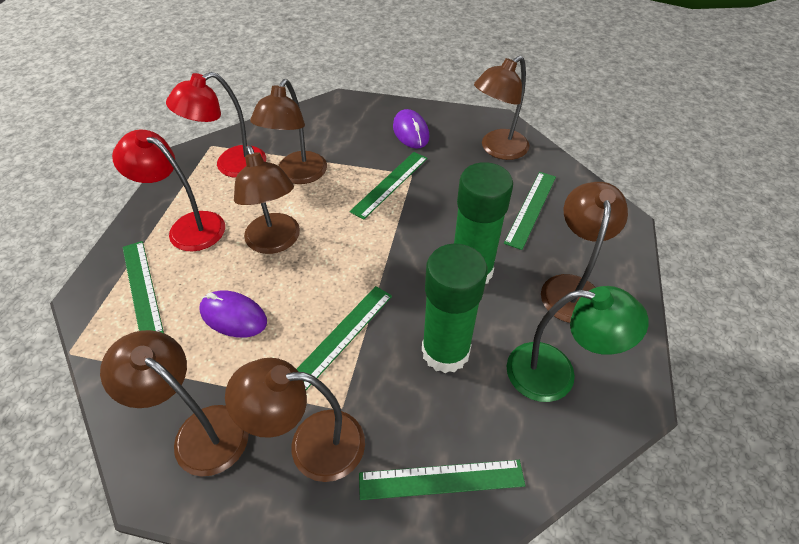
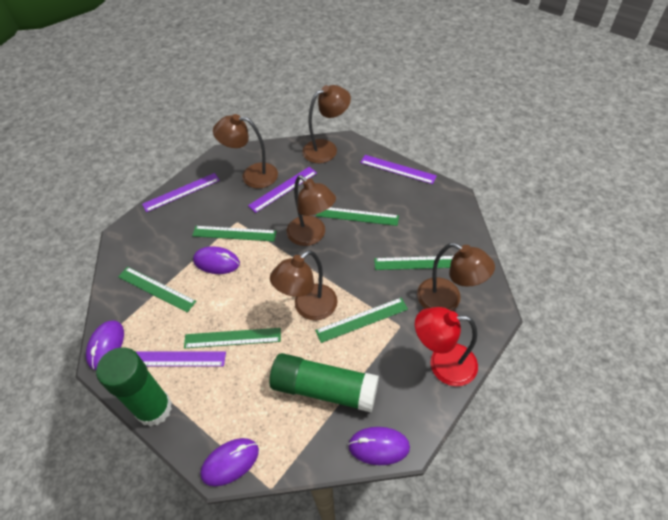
brown lamp: [100,330,249,476] [225,358,365,482] [234,145,300,254] [250,79,327,184] [474,56,529,160] [541,182,628,323] = 6 -> [213,114,278,188] [270,250,338,321] [287,175,336,246] [302,85,351,163] [417,243,495,311] = 5
green lamp: [507,286,649,402] = 1 -> none = 0
green ruler: [123,241,164,333] [297,286,392,390] [349,152,428,220] [359,460,525,500] [504,172,556,250] = 5 -> [118,267,196,313] [184,328,281,349] [192,226,277,242] [315,298,408,343] [316,207,399,226] [374,256,453,270] = 6
purple mouse: [199,291,267,338] [393,109,430,149] = 2 -> [86,320,124,370] [193,246,240,274] [200,438,259,487] [348,427,410,465] = 4
purple ruler: none = 0 -> [136,352,226,367] [142,173,220,212] [248,167,317,213] [360,155,437,184] = 4
red lamp: [112,130,225,251] [166,72,266,178] = 2 -> [415,307,478,386] = 1

